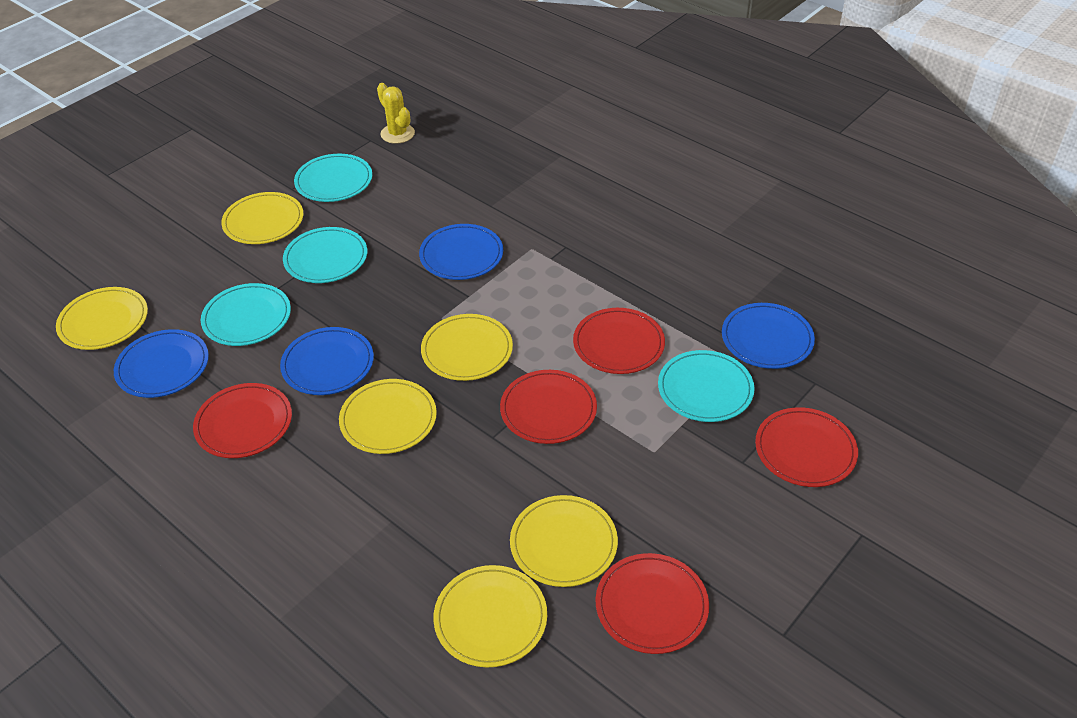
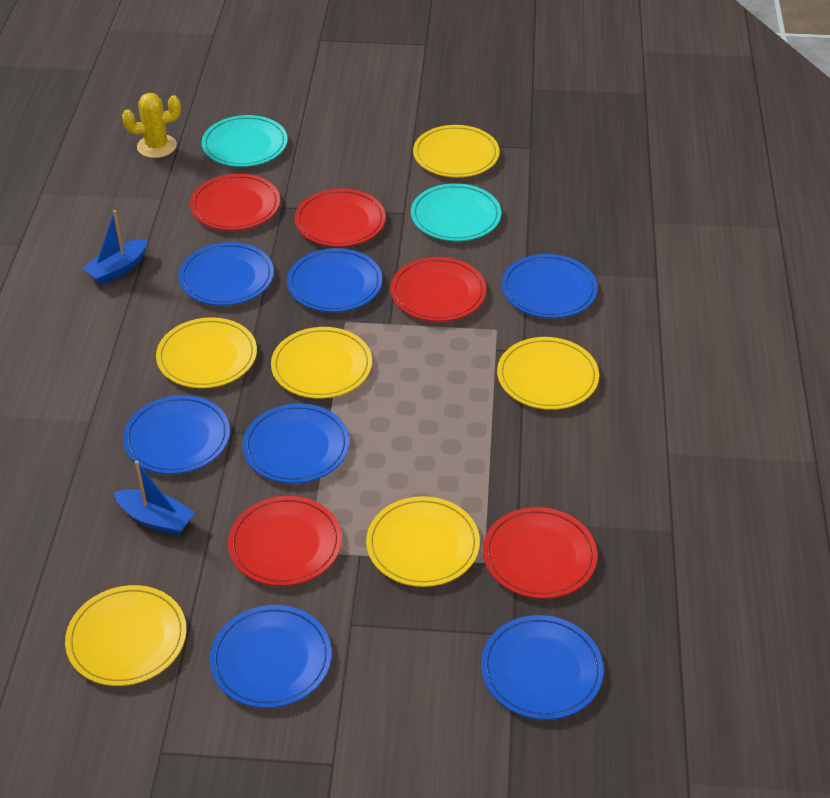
blue boat: none = 0 -> [82,210,148,285] [114,461,195,536] = 2
blue plate: [114,329,209,398] [280,327,374,395] [419,224,503,280] [722,303,815,369] = 4 -> [123,395,230,474] [178,242,274,306] [210,605,332,708] [243,404,350,483] [287,248,382,312] [481,615,604,720] [502,254,598,318] = 7
turquoise plate: [201,283,291,346] [283,227,367,283] [294,154,372,202] [658,350,755,422] = 4 -> [202,115,288,167] [411,183,501,241] = 2

